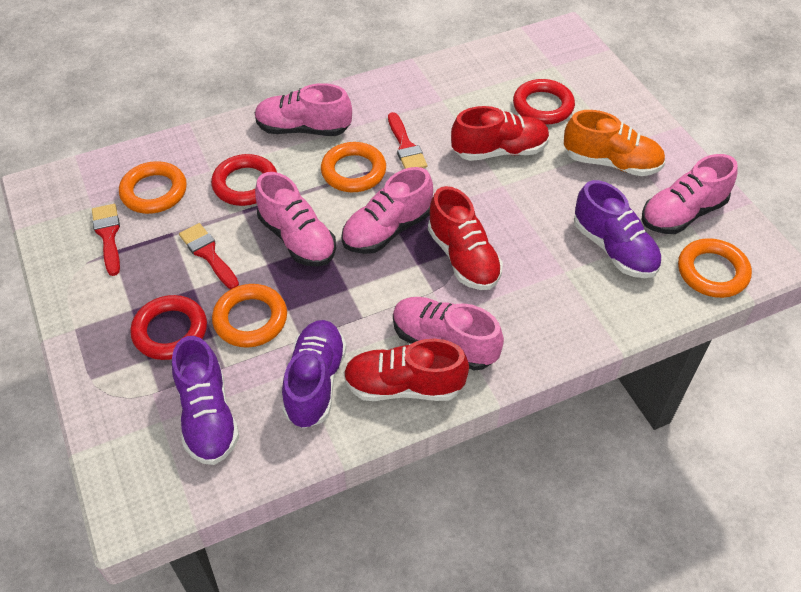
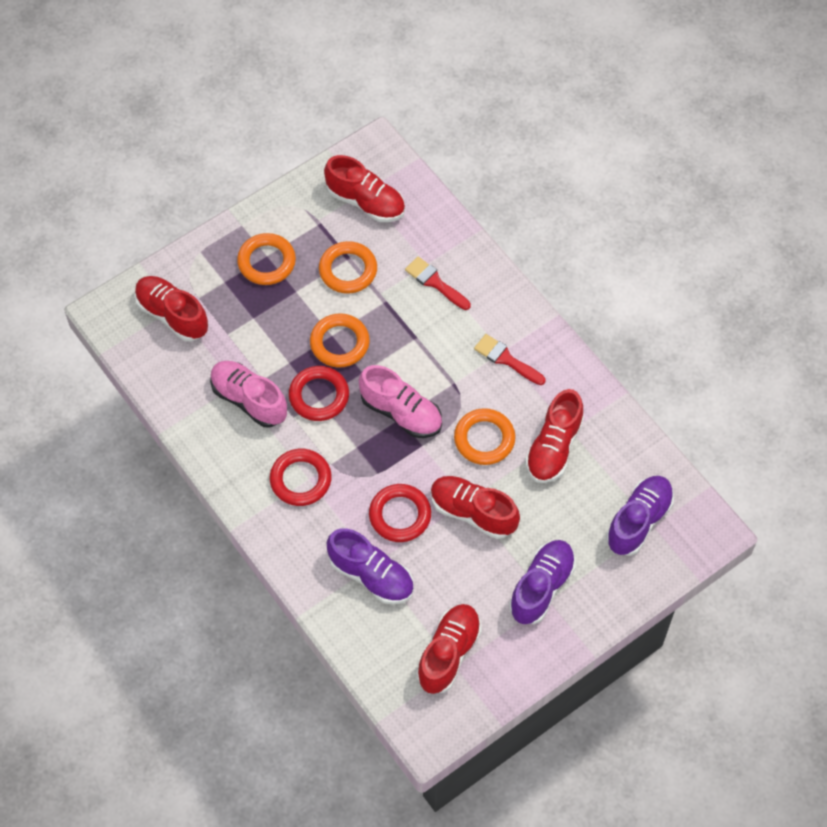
orange shoe: [564,110,665,176] = 1 -> none = 0
pink shoe: [255,83,352,136] [255,172,336,266] [341,167,433,254] [393,297,504,370] [642,154,738,234] = 5 -> [210,361,287,427] [359,365,442,438] = 2
red brush: [92,204,120,276] [179,223,239,289] [388,112,427,169] = 3 -> [405,257,471,310] [474,334,546,385] = 2
red shoe: [343,339,469,401] [428,186,503,290] [451,106,550,161] = 3 -> [135,276,208,341] [324,155,405,222] [417,604,482,694] [431,476,520,539] [525,389,584,483] = 5

